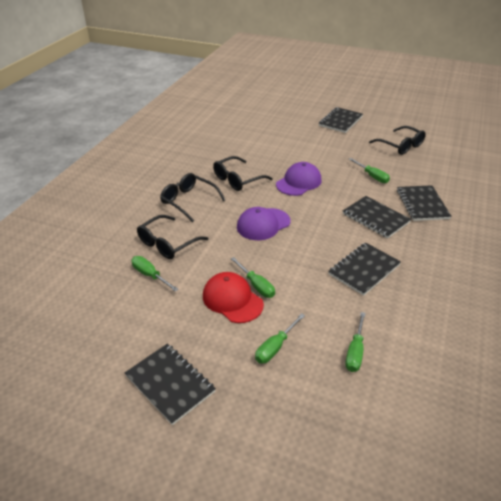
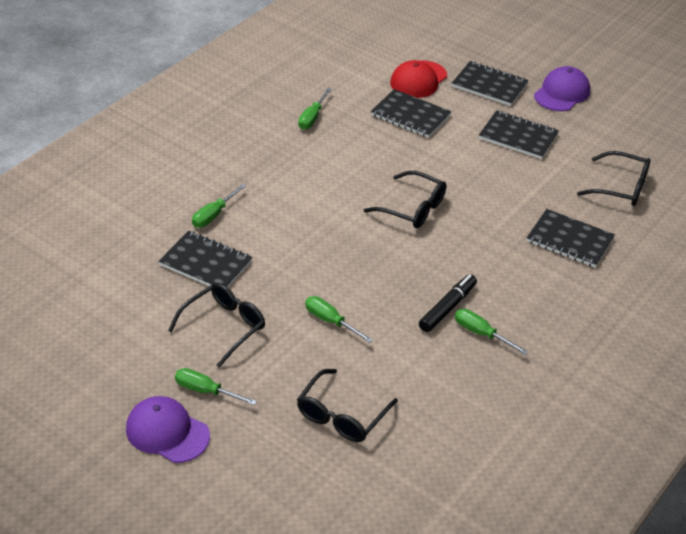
black marker: none = 0 -> [419,274,477,332] = 1

